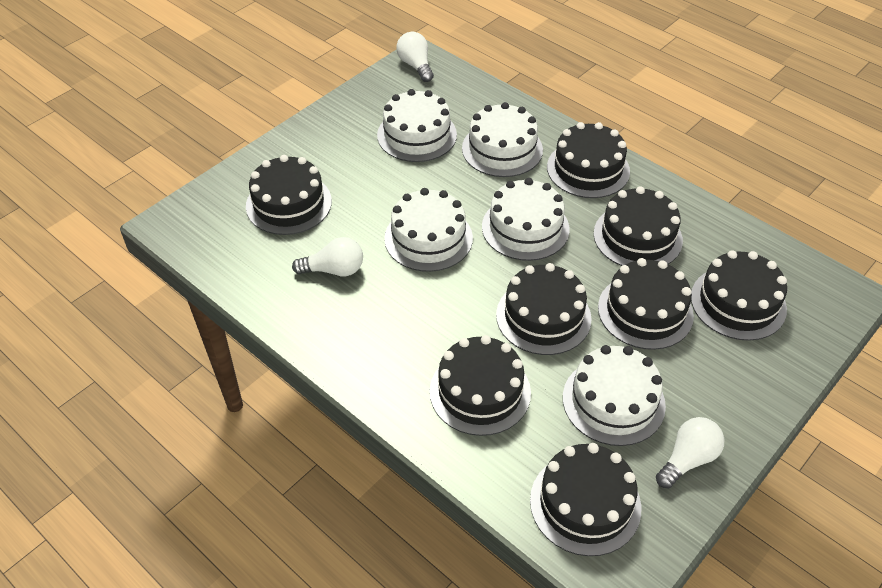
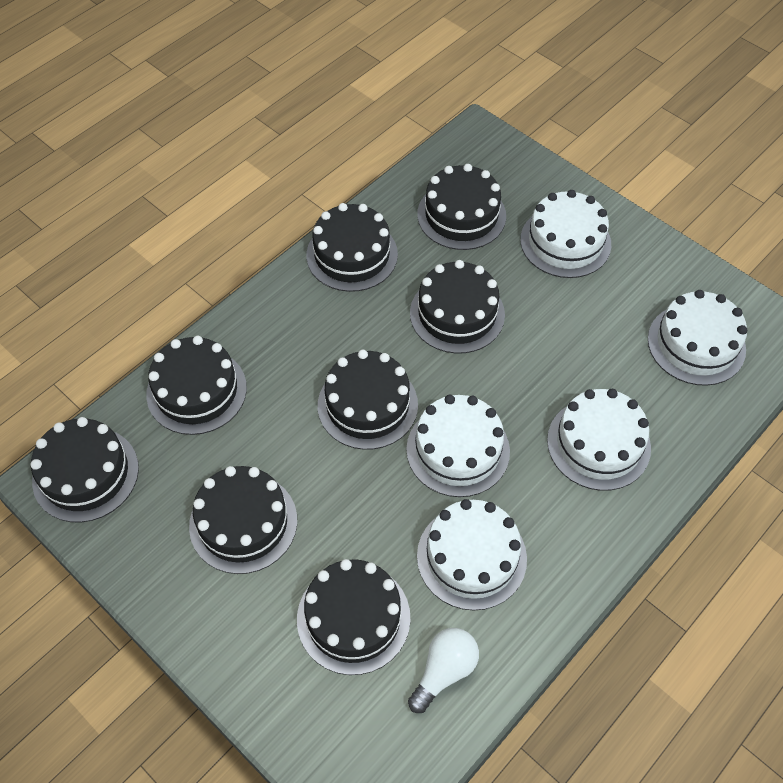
white light bulb: [292,237,363,276] [396,32,434,82] [656,417,724,488] = 3 -> [408,628,479,713] = 1

